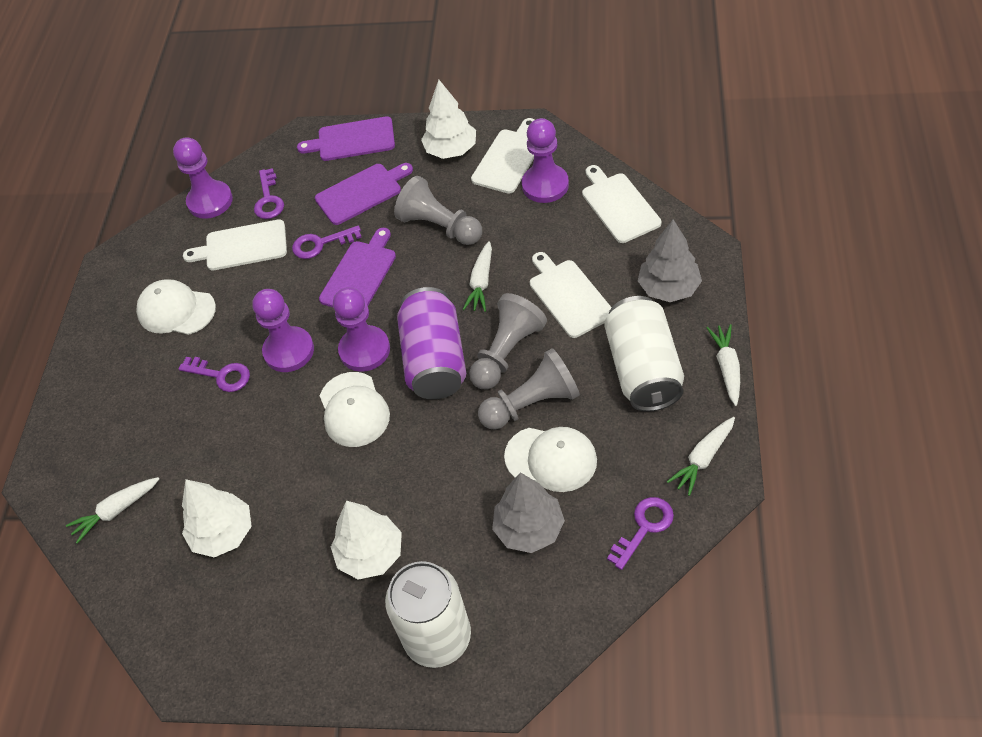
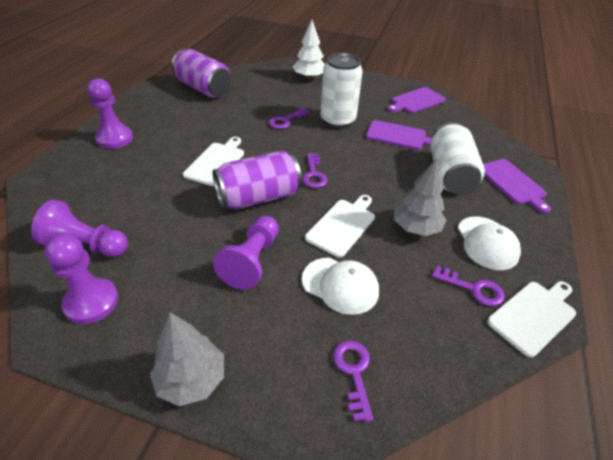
grey pawn: [394,176,482,245] [469,293,547,389] [478,348,580,430] = 3 -> none = 0
purple can: [397,287,466,400] = 1 -> [172,49,231,98] [213,150,302,210] = 2
white cap: [136,279,216,335] [320,372,390,447] [504,427,597,492] = 3 -> [302,258,379,315] [458,216,521,270] = 2
white carrot: [66,477,159,544] [462,241,492,312] [666,417,735,496] [707,324,740,406] = 4 -> none = 0
white cutting board: [183,219,287,270] [471,118,535,194] [530,252,612,338] [582,165,661,243] = 4 -> [183,137,244,186] [305,195,375,257] [487,281,576,358] = 3
white tree: [182,479,252,557] [331,500,402,580] [421,80,476,159] = 3 -> [293,20,325,80] = 1

